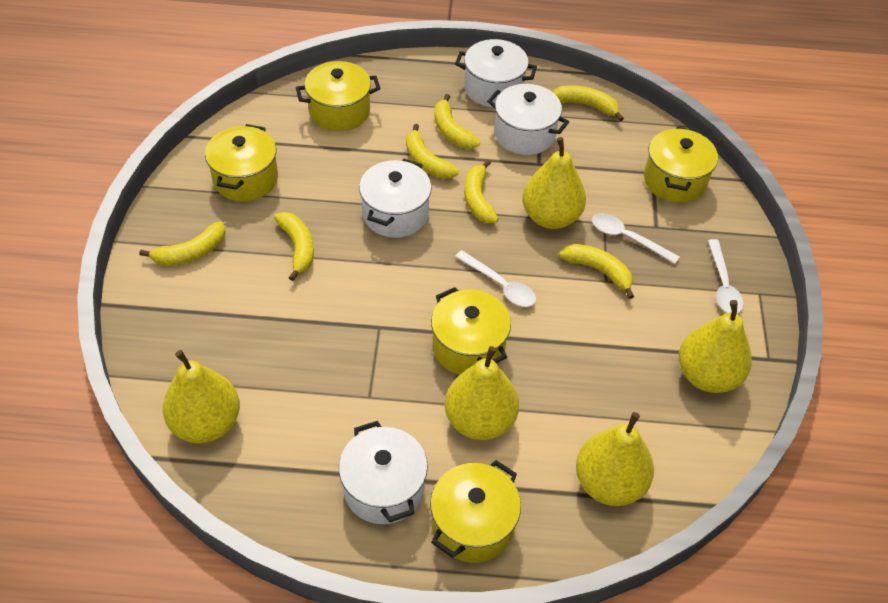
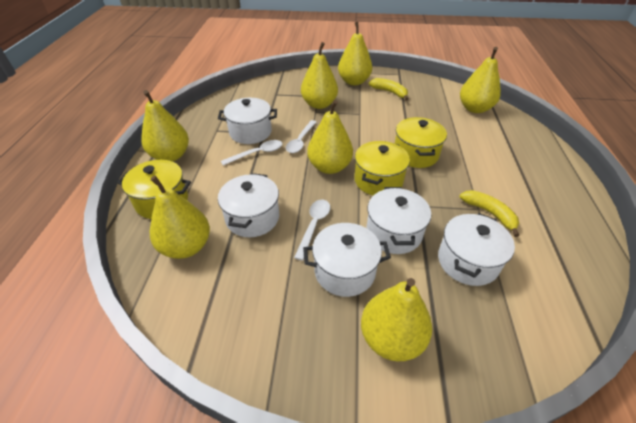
white pot: [339,421,428,524] [359,159,432,238] [455,39,537,107] [487,84,569,155] = 4 -> [218,98,277,144] [218,173,279,237] [303,223,391,297] [366,187,431,254] [438,213,515,286] = 5
yellow banana: [140,221,226,266] [274,212,314,281] [406,124,459,179] [435,94,480,149] [464,160,498,223] [553,85,624,121] [559,244,634,299] = 7 -> [368,78,408,101] [459,190,519,237] = 2
yellow pear: [163,350,240,443] [445,346,519,440] [522,137,586,229] [576,412,654,506] [679,300,752,393] = 5 -> [141,90,189,162] [150,176,210,259] [301,42,338,109] [307,100,353,174] [338,22,372,85] [361,278,432,362] [460,47,501,113] = 7
yellow pot: [205,124,278,202] [296,61,380,132] [430,460,521,563] [431,287,511,375] [644,127,718,203] = 5 -> [117,160,191,219] [354,141,410,195] [395,117,447,168] = 3

